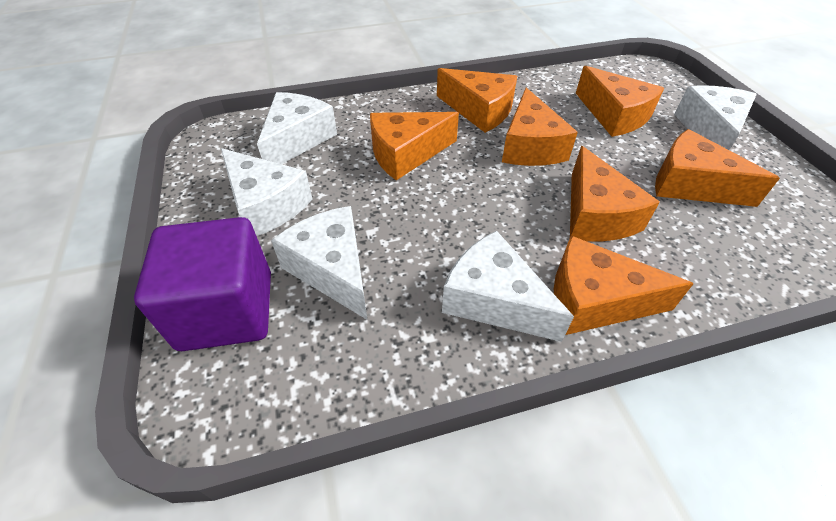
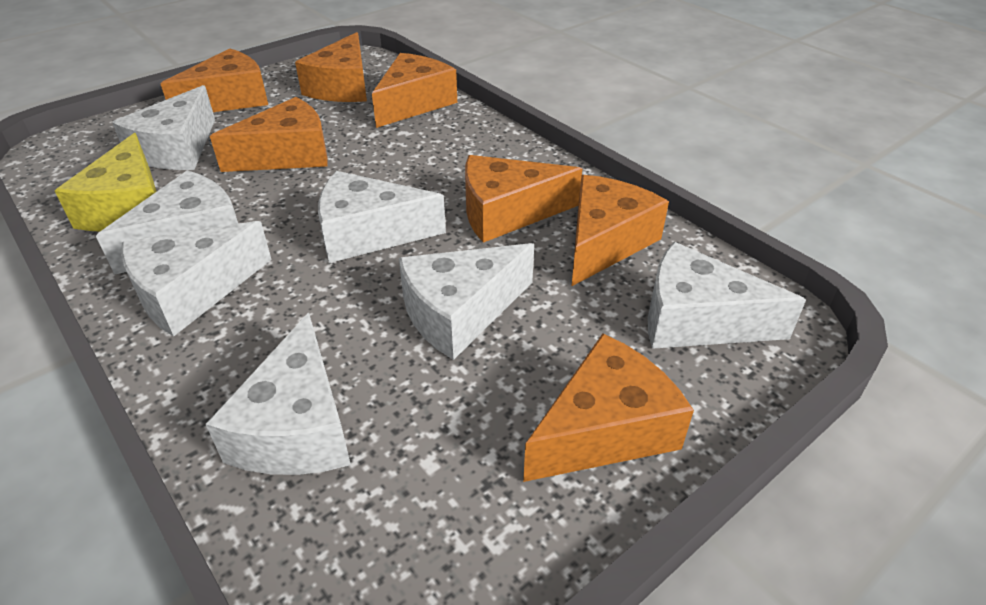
purple cube: [134,217,271,351] = 1 -> none = 0
white cheese: [221,148,313,236] [257,92,337,164] [271,206,368,320] [442,231,574,342] [674,85,757,150] = 5 -> [96,170,238,275] [112,85,215,170] [121,221,272,336] [206,313,351,475] [318,171,446,263] [399,243,534,360] [648,242,806,349] = 7
yellow cheese: none = 0 -> [55,133,157,231] = 1

